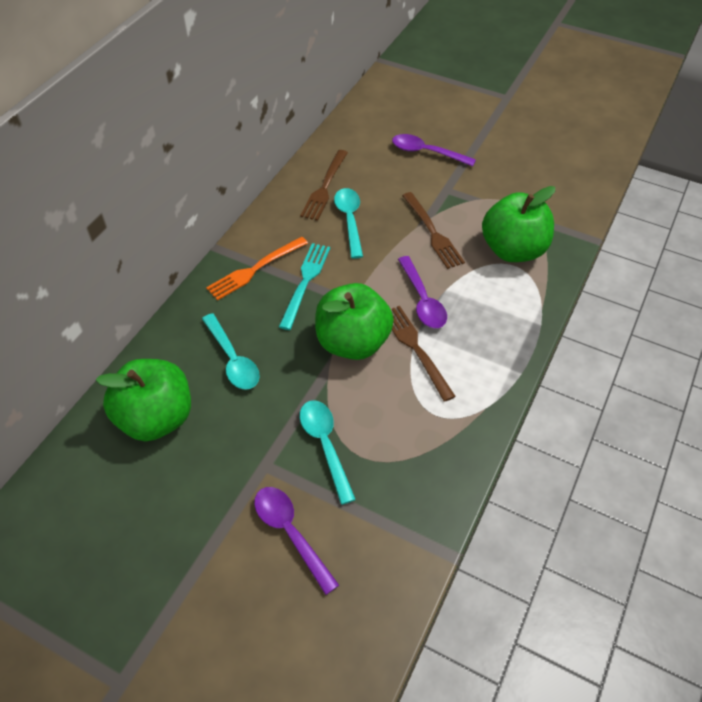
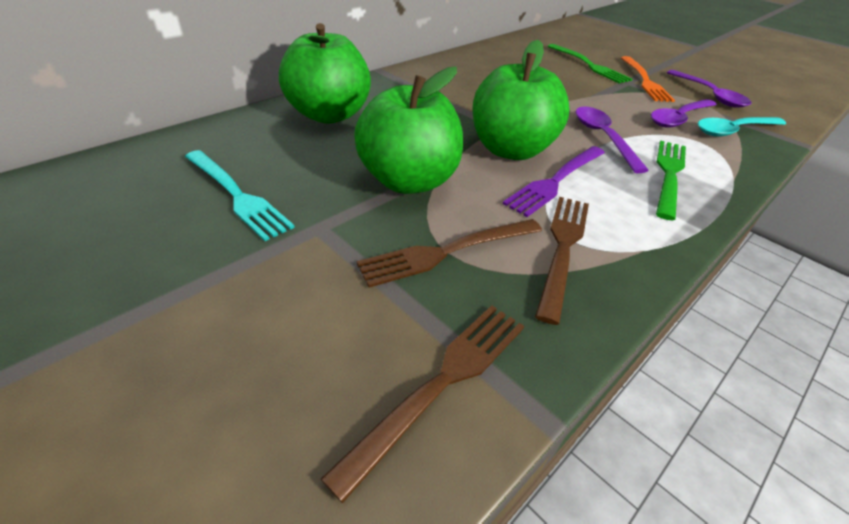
green fork: none = 0 -> [547,44,632,84] [656,141,686,220] = 2
purple fork: none = 0 -> [503,146,605,217] = 1
turquoise spoon: [202,313,260,390] [300,400,356,505] [334,188,363,259] = 3 -> [697,117,786,137] = 1

